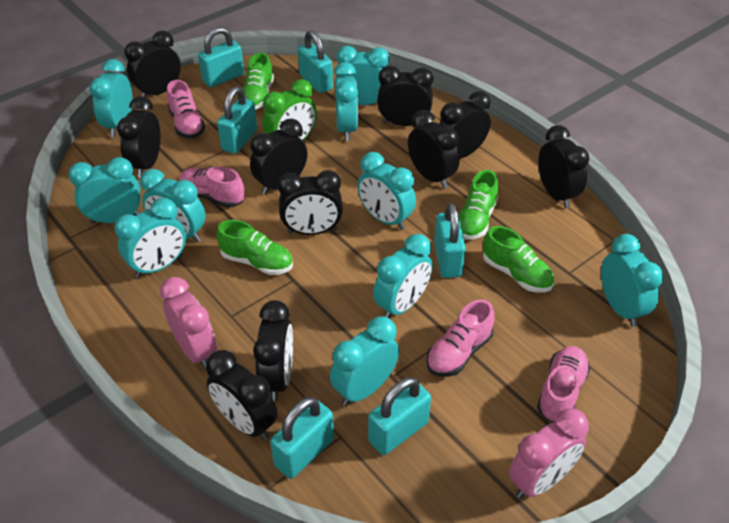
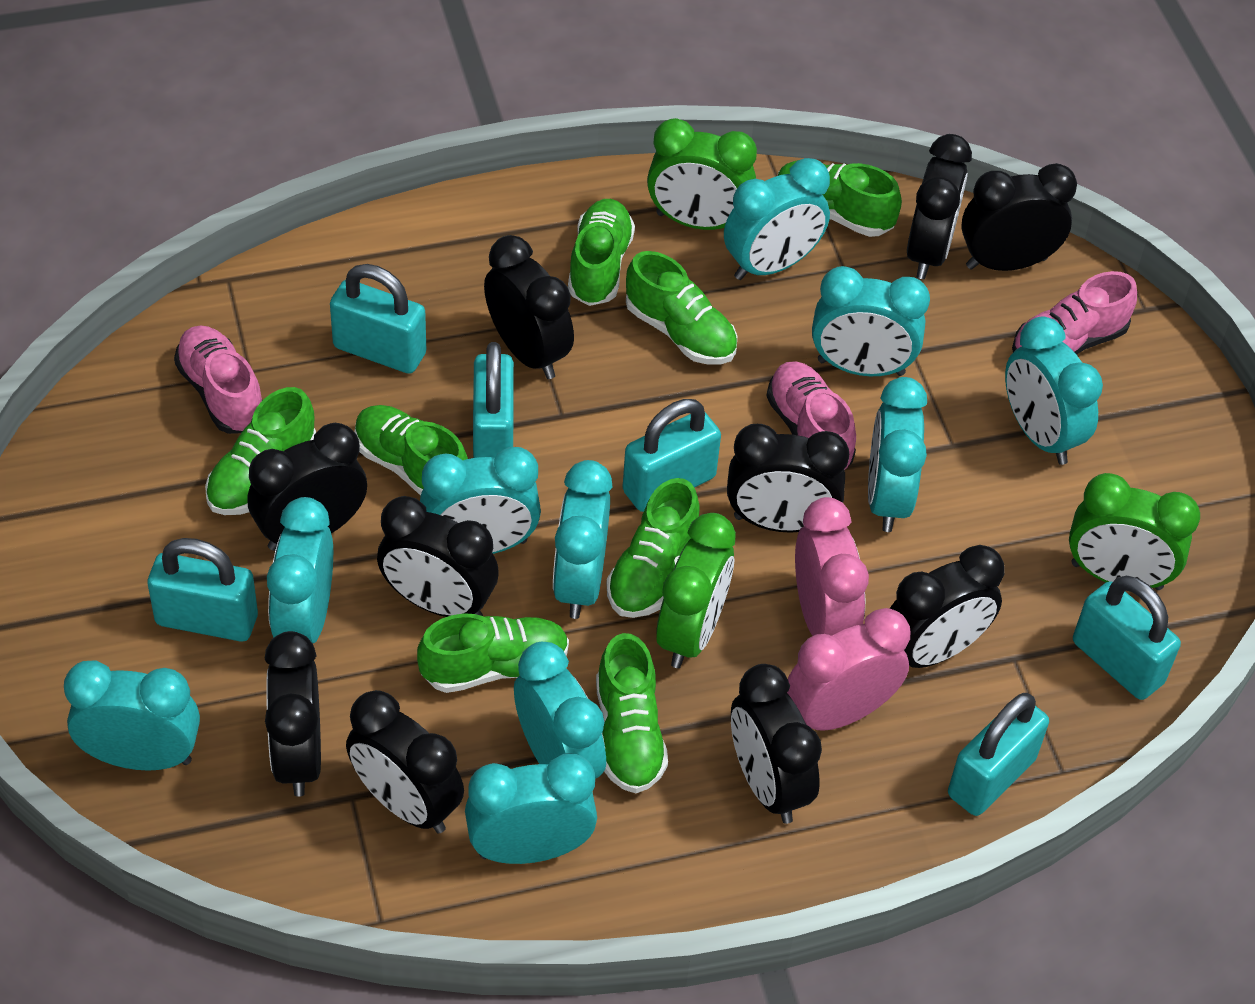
green clock: [263,79,317,140] = 1 -> [647,118,757,230] [656,513,736,668] [1069,473,1200,590] = 3
green shoe: [217,220,293,275] [242,53,274,110] [458,170,498,240] [483,226,554,293] = 4 -> [205,387,316,515] [354,405,468,496] [417,613,569,693] [568,199,635,306] [596,633,668,793] [606,478,700,618] [626,251,737,365] [778,160,902,237] = 8
pink shoe: [167,80,205,139] [179,166,245,208] [426,300,494,377] [537,346,591,422] = 4 -> [174,325,262,434] [766,361,856,470] [1012,271,1137,355] = 3

